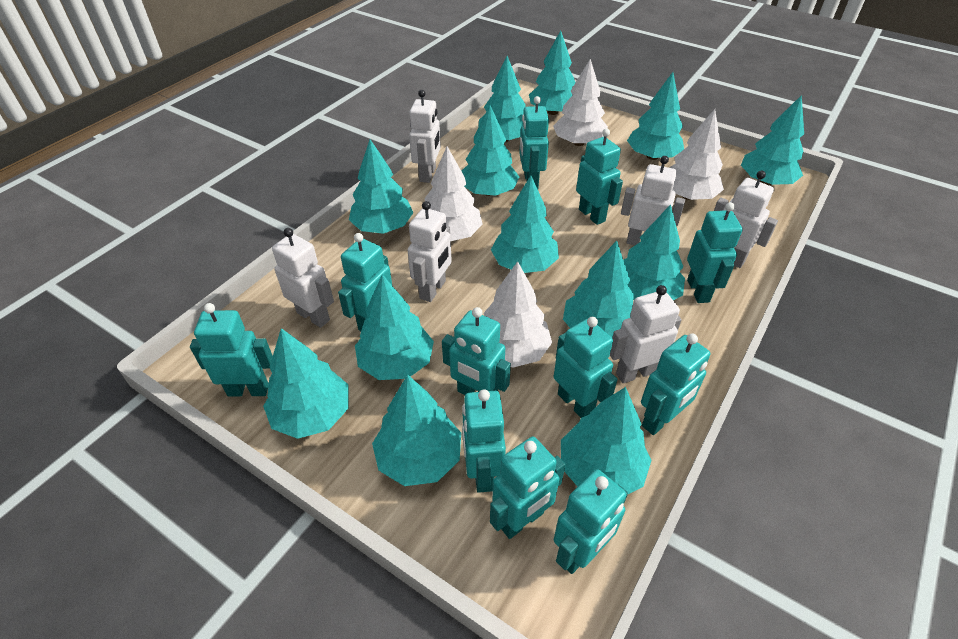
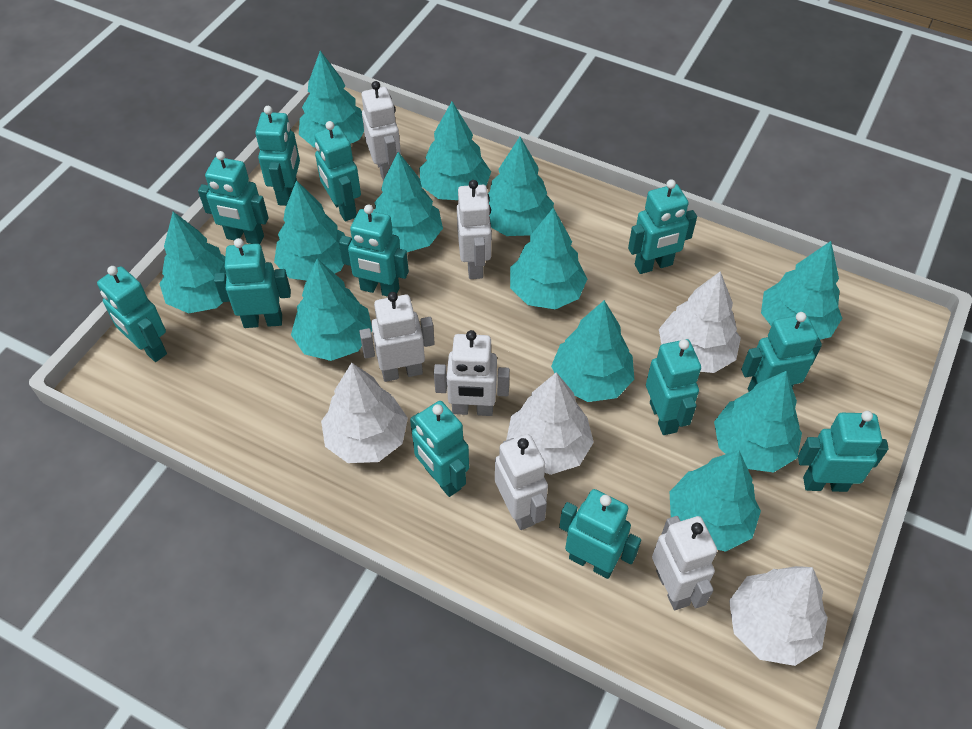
turquoise robot: [190,303,273,396] [338,233,392,331] [442,307,511,395] [462,389,506,493] [490,437,566,539] [519,96,549,189] [553,317,618,418] [554,469,628,574] [576,129,623,225] [641,333,711,435] [687,202,743,303] = 11 -> [97,266,167,362] [198,151,269,244] [214,238,291,328] [255,106,300,206] [314,121,361,221] [339,205,409,297] [410,401,469,497] [559,489,641,579] [628,179,697,274] [646,339,701,435] [741,312,822,392] [798,411,889,492] = 12
turquoise tree: [263,328,349,439] [349,139,413,234] [355,274,434,380] [372,374,461,486] [462,105,519,196] [479,56,526,142] [491,175,559,273] [529,31,576,115] [561,387,652,494] [563,241,634,337] [624,204,685,300] [627,72,684,160] [741,95,804,185] = 13 -> [159,212,227,314] [274,180,345,281] [291,259,372,361] [299,51,364,147] [373,152,443,252] [419,102,491,200] [488,137,554,236] [510,208,587,309] [551,300,634,402] [670,450,761,552] [714,371,802,472] [761,241,842,340] = 12

